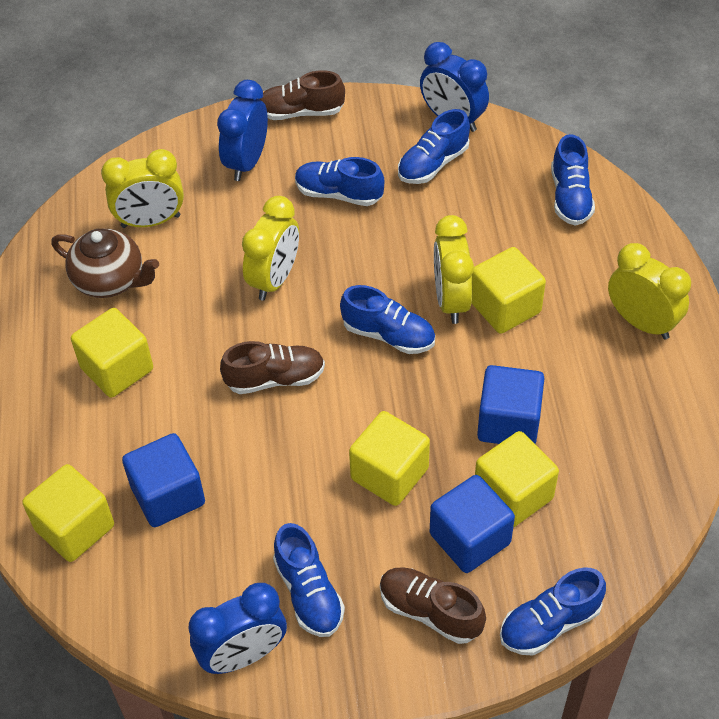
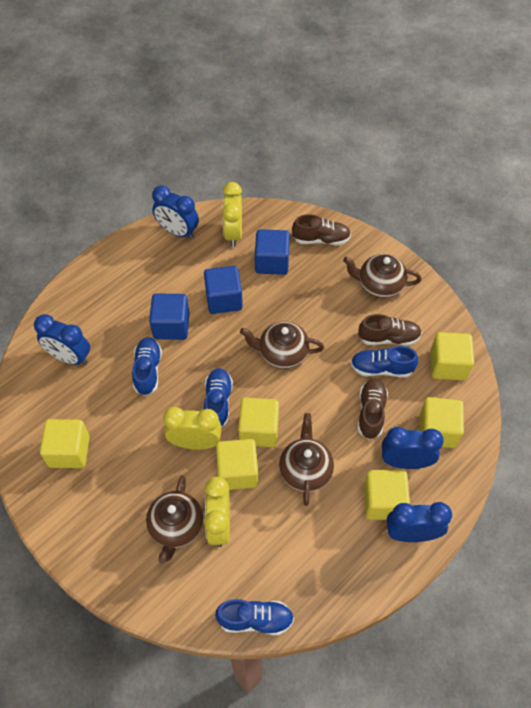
blue clock: [188,583,287,674] [217,80,268,181] [420,42,489,132] = 3 -> [34,314,90,365] [152,186,199,239] [382,427,444,469] [387,502,452,542] = 4
blue shoe: [273,523,345,637] [295,157,384,206] [340,285,435,354] [398,109,470,184] [500,568,606,656] [551,134,595,226] = 6 -> [132,337,162,396] [204,368,233,427] [215,599,294,635] [351,346,419,377] = 4
brown teapot: [51,229,159,298] = 1 -> [146,476,203,564] [240,321,324,369] [279,413,334,506] [343,254,422,298] = 4
yellow clock: [101,149,184,228] [242,196,299,301] [434,215,474,324] [608,243,691,339] = 4 -> [163,407,222,450] [204,477,230,547] [222,182,242,247] = 3
yellow cube: [22,464,114,562] [71,308,153,398] [349,411,430,506] [471,247,546,334] [475,431,559,527] = 5 -> [40,419,90,468] [216,439,258,490] [238,398,279,447] [364,470,410,520] [419,397,464,448] [430,332,474,380] = 6

